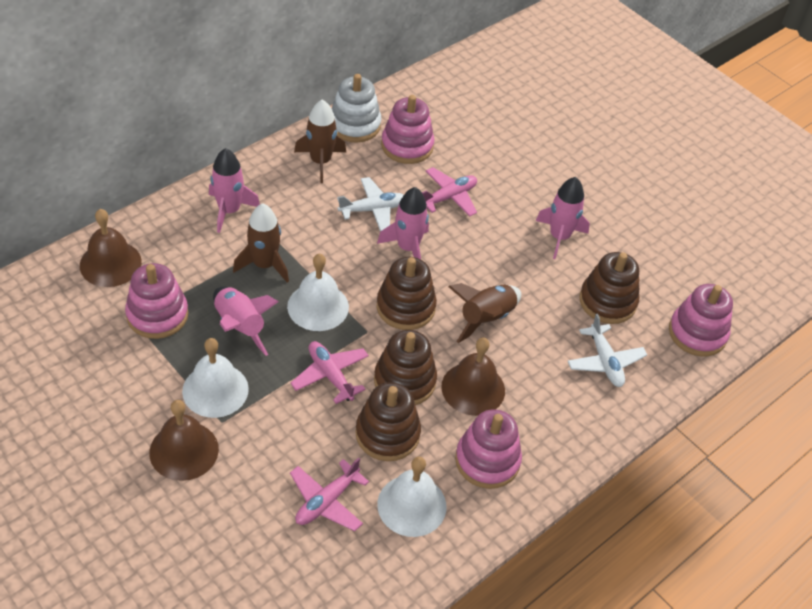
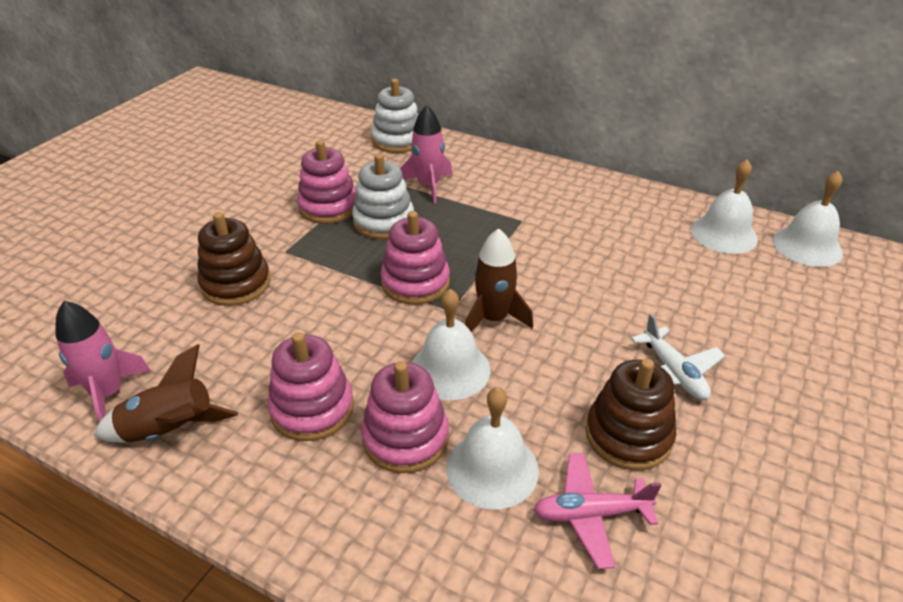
brown bell: [80,209,142,287] [149,400,219,481] [441,338,505,416] = 3 -> none = 0
brown rocket: [233,203,289,283] [294,99,346,183] [448,283,521,343] = 3 -> [94,344,238,443] [465,228,533,332] = 2
brown stacking toy: [355,382,421,461] [374,330,437,405] [377,257,437,330] [579,252,639,324] = 4 -> [197,212,271,306] [585,359,676,470] = 2
pink plane: [290,341,369,404] [290,457,369,531] [422,167,477,217] = 3 -> [534,453,661,569] = 1
pink rocket: [209,148,260,233] [213,287,279,356] [377,187,429,259] [536,177,590,259] = 4 -> [55,301,151,422] [400,105,453,204] = 2
white bell: [182,338,249,418] [287,254,349,331] [377,456,446,537] = 3 -> [412,289,491,400] [446,387,539,509] [691,159,758,254] [772,171,843,267] = 4
white plane: [337,177,404,231] [567,314,647,387] = 2 -> [631,314,725,400] = 1
white stacking toy: [331,74,381,143] = 1 -> [352,154,414,239] [371,79,419,153] = 2

